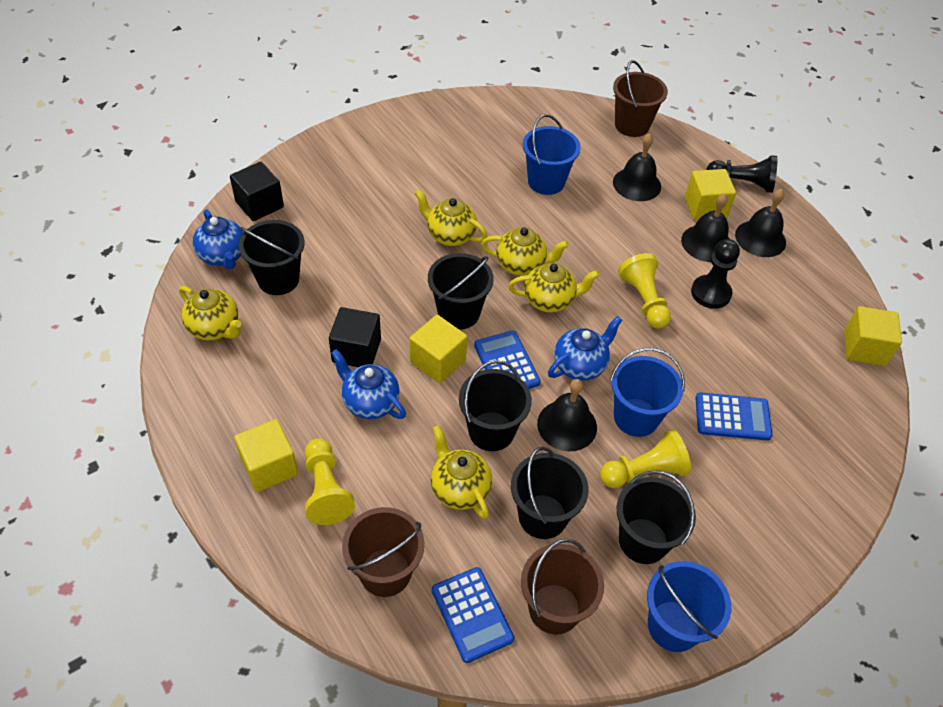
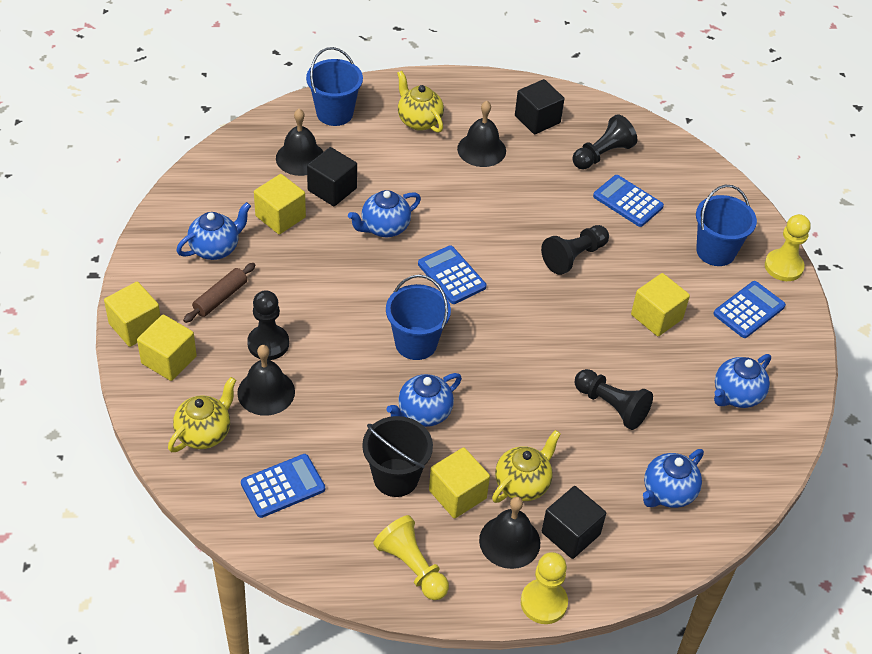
black bucket: [239,220,305,295] [428,253,494,329] [459,360,532,451] [511,447,589,539] [617,470,696,564] = 5 -> [362,416,433,497] = 1
black cube: [230,162,284,221] [329,307,381,367] = 2 -> [307,147,357,206] [515,79,564,134] [542,486,606,559] = 3
black pawn: [691,239,740,309] [706,156,777,193] = 2 -> [247,290,289,360] [541,225,609,275] [572,114,637,169] [575,369,653,430] = 4
blue calculator: [432,567,514,663] [474,330,541,389] [695,392,772,441] = 3 -> [241,454,325,518] [418,245,486,304] [593,175,664,227] [713,281,786,338] = 4
blue teapot: [193,209,244,269] [331,349,406,419] [548,316,622,381] = 3 -> [176,202,251,260] [348,190,421,237] [386,373,462,427] [643,449,704,508] [714,354,771,408] = 5
brown bucket: [342,507,424,597] [521,538,604,634] [613,60,668,137] = 3 -> none = 0
brown rolling pin: none = 0 -> [183,263,256,323] = 1
yellow cube: [234,419,298,492] [410,315,467,383] [685,169,736,220] [844,306,902,366] = 4 -> [104,281,161,347] [137,314,197,381] [254,174,306,234] [429,447,490,519] [631,273,690,336] = 5
yellow teapot: [179,286,241,340] [415,189,487,246] [431,425,492,519] [481,227,569,276] [508,263,600,313] = 5 -> [168,377,236,452] [397,71,444,133] [492,430,561,503] = 3

